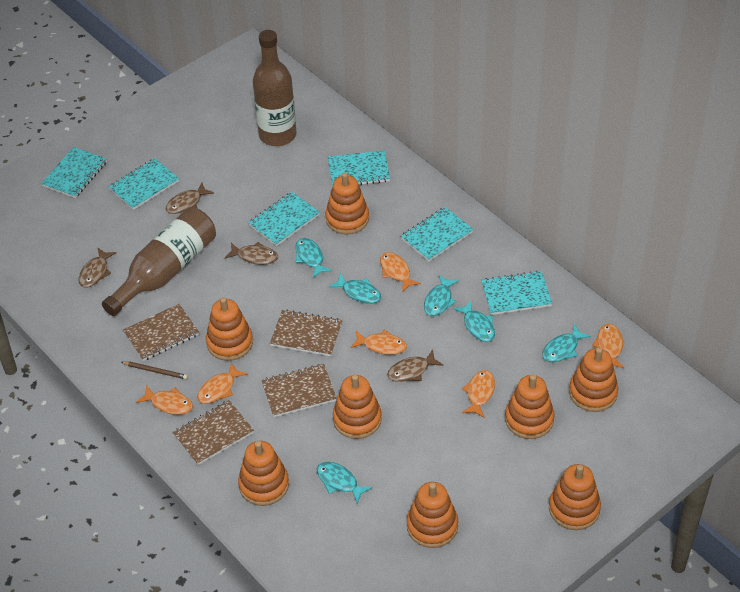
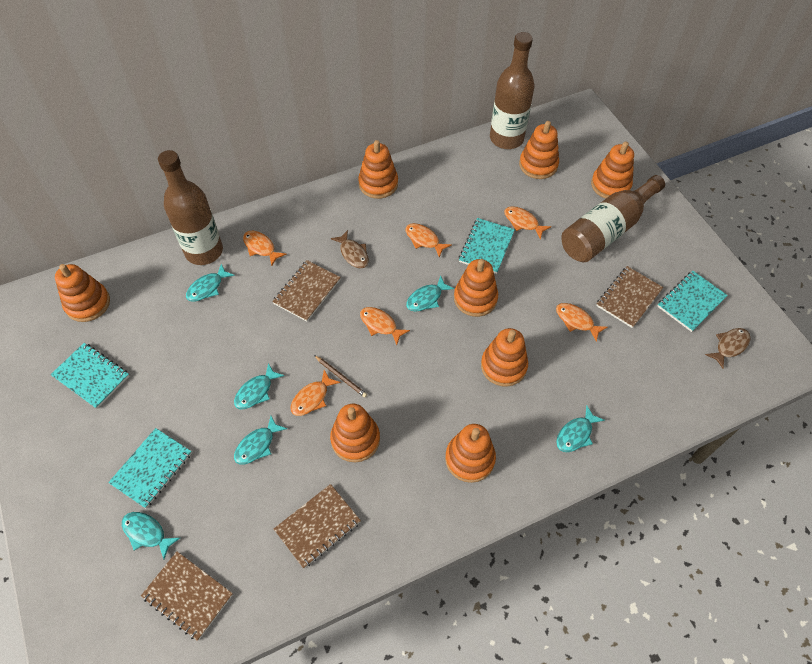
brown bottle: [102,208,216,316] [253,30,296,146] = 2 -> [158,150,223,265] [490,32,535,149] [561,175,665,262] = 3
brown fish: [78,248,117,288] [166,182,214,214] [225,242,278,265] [387,349,443,382] = 4 -> [331,230,369,268] [705,328,751,369] = 2
turquoise notebook: [41,147,107,198] [108,158,179,210] [248,192,320,246] [328,150,390,186] [401,207,474,261] [481,271,552,315] = 6 -> [51,343,129,409] [108,428,192,509] [459,218,515,274] [657,271,728,332] = 4

